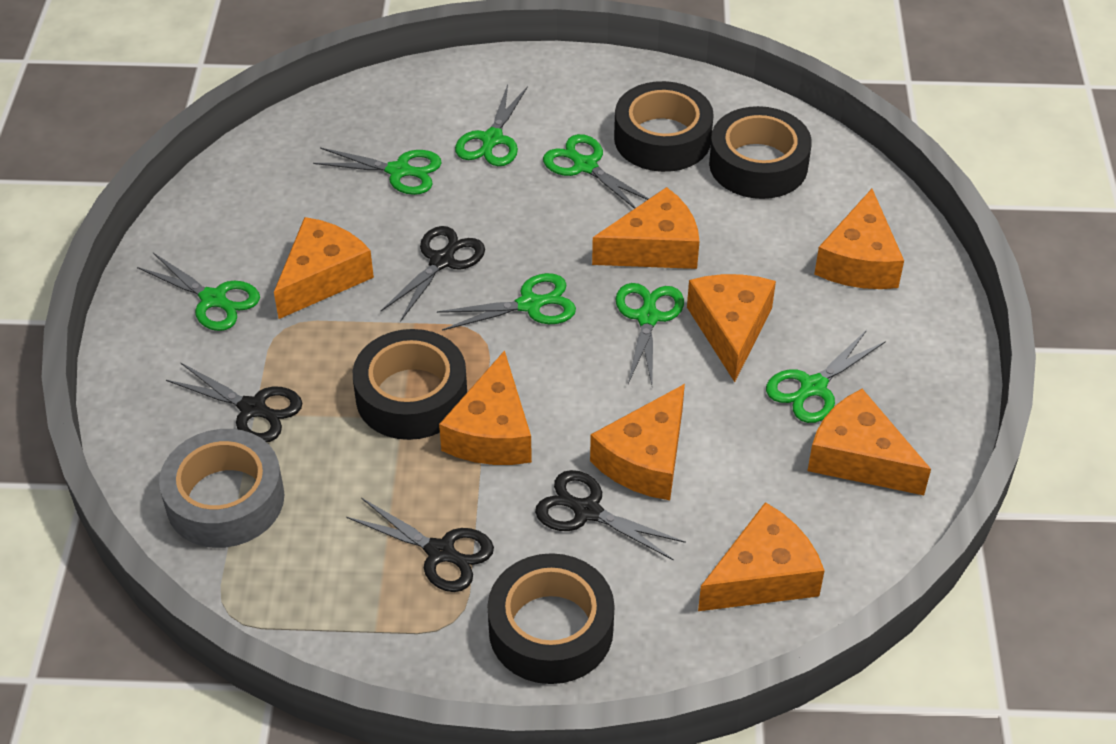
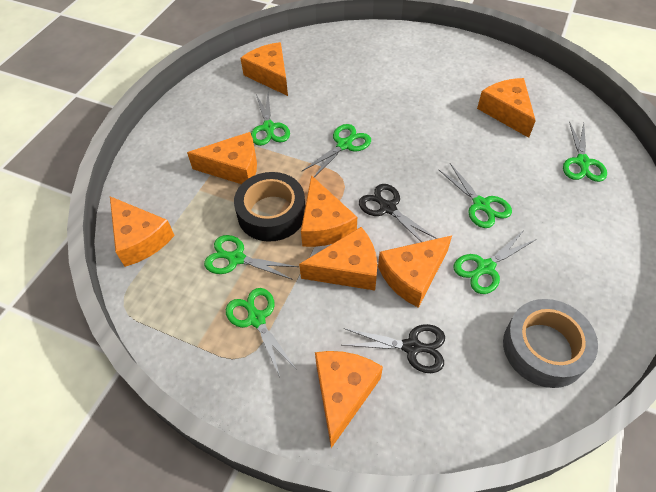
black scissors: [166,362,302,442] [347,498,494,592] [381,226,485,322] [535,470,686,561] = 4 -> [343,324,445,373] [359,184,437,242] = 2
black tape: [353,329,467,440] [487,553,614,684] [614,81,714,172] [709,106,812,199] = 4 -> [234,172,305,242] = 1

